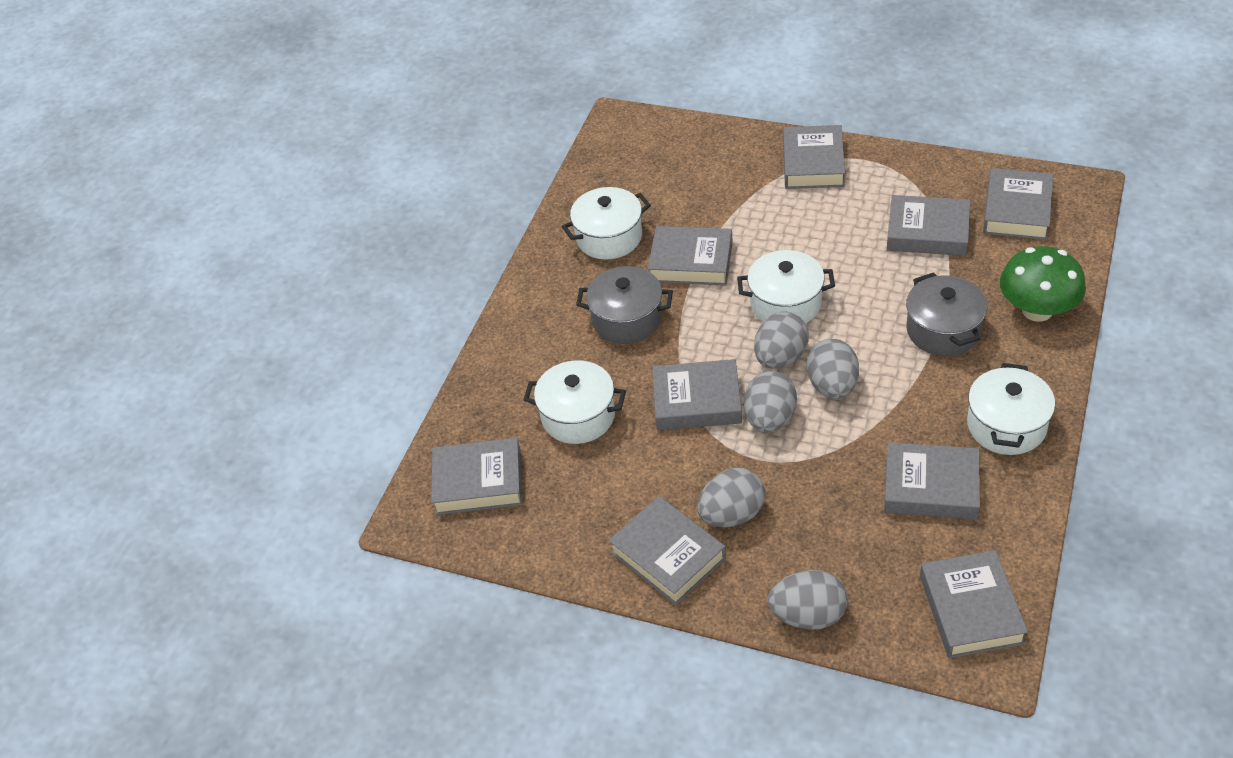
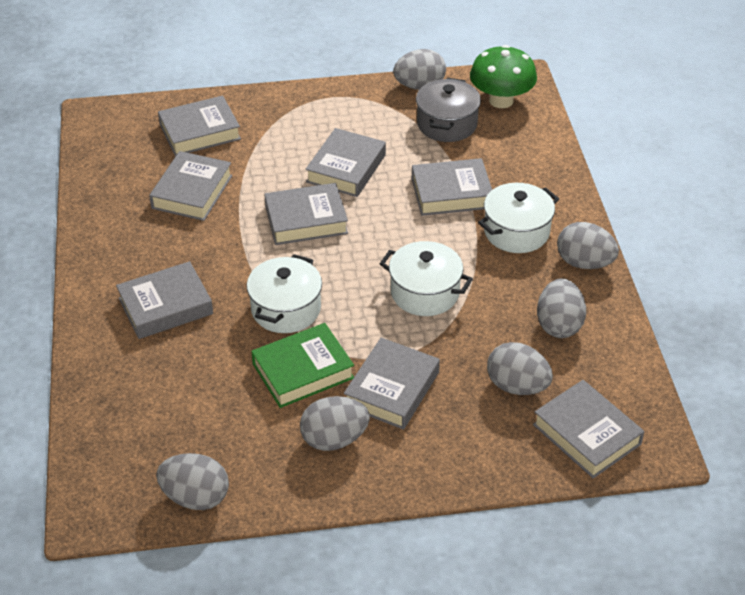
green book: none = 0 -> [251,323,354,408] = 1
grey book: [431,438,522,515] [608,496,726,605] [648,226,733,286] [652,359,742,430] [783,125,845,189] [884,442,980,520] [887,195,970,256] [920,550,1028,658] [983,168,1053,240] = 9 -> [116,261,213,339] [149,151,232,221] [158,96,241,156] [264,183,348,245] [305,128,386,197] [344,337,440,430] [412,158,492,216] [533,380,644,478] = 8
grey egg: [697,468,765,527] [744,371,797,433] [754,312,809,369] [768,570,847,630] [806,339,859,399] = 5 -> [156,453,229,510] [300,396,370,451] [393,49,446,90] [487,342,553,395] [537,278,586,338] [557,222,619,269] = 6
grey pot: [576,266,673,344] [906,272,987,356] = 2 -> [416,78,481,142] = 1
white pot: [524,360,626,444] [562,187,651,260] [737,250,835,323] [967,363,1055,455] = 4 -> [247,254,322,333] [380,241,473,316] [478,183,559,253] = 3

